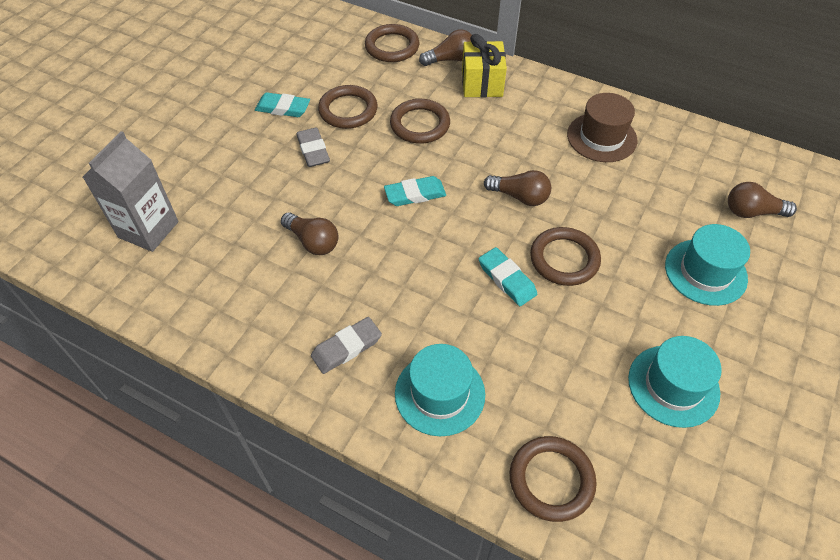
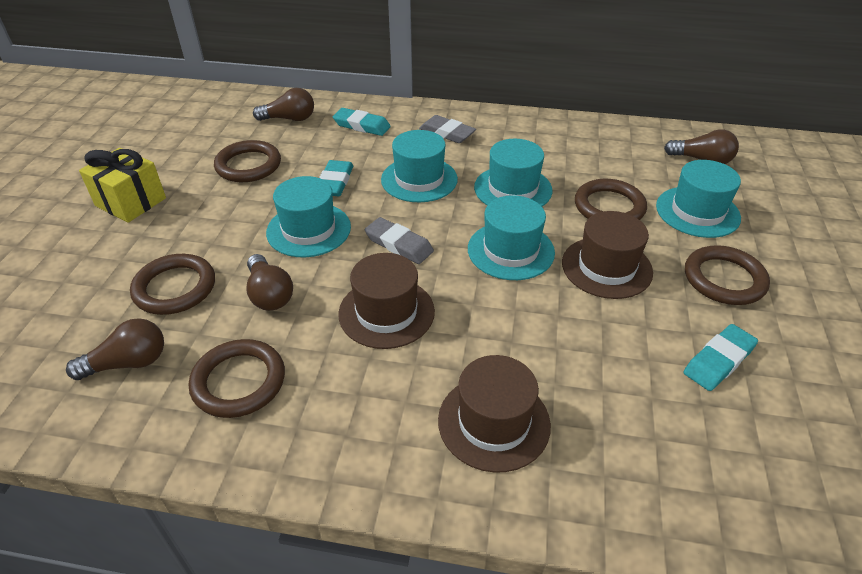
brown hat: [567,93,637,162] = 1 -> [338,253,435,349] [438,355,551,473] [562,211,653,299] = 3
grey carton: [83,131,179,252] = 1 -> none = 0
turquoise hat: [395,344,485,436] [628,336,722,428] [665,224,750,306] = 3 -> [266,176,351,257] [381,130,458,202] [468,195,555,280] [474,139,552,206] [656,160,741,238] = 5

